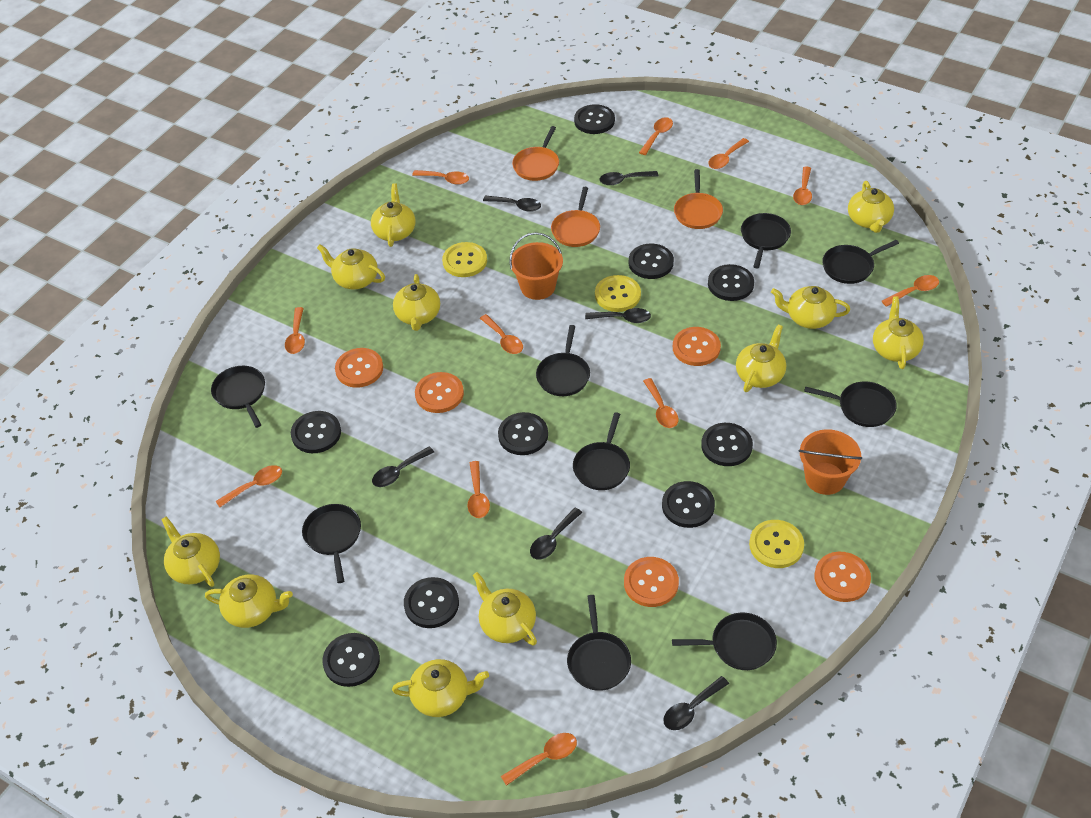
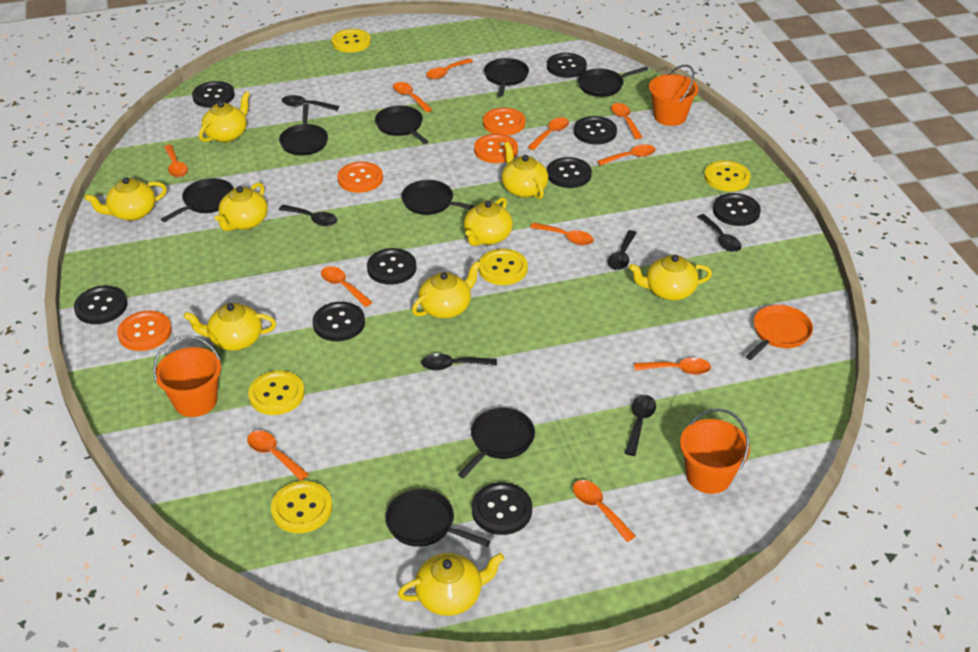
black pan: [211,366,265,428] [302,504,361,583] [536,325,590,396] [567,595,631,691] [573,412,630,490] [672,613,777,670] [741,213,791,268] [804,381,897,427] [822,240,899,284] = 9 -> [161,178,234,222] [279,104,328,156] [375,105,429,144] [385,489,490,547] [401,180,475,215] [458,408,535,478] [484,58,529,97] [578,67,649,97] = 8
orange bucket: [509,232,563,300] [799,429,862,495] = 2 -> [153,335,221,417] [649,64,698,126] [680,408,750,494] = 3
orange button: [335,348,383,388] [415,372,464,413] [624,557,679,607] [673,327,721,366] [814,552,871,602] = 5 -> [117,311,172,351] [337,162,383,193] [474,134,518,163] [483,108,525,135] = 4
orange pan: [512,126,559,181] [551,187,600,247] [674,169,723,229] = 3 -> [746,305,813,360] = 1
yellow button: [442,242,487,277] [595,275,641,312] [749,520,804,568] = 3 -> [248,371,305,415] [271,481,332,533] [332,29,371,53] [478,249,528,285] [704,160,751,191] = 5
yellow teapot: [161,516,220,587] [205,574,293,628] [317,244,385,289] [371,183,416,247] [392,659,489,717] [393,274,440,331] [473,572,537,645] [736,325,786,392] [771,286,850,329] [848,181,894,233] [873,296,924,369] = 11 -> [85,177,167,221] [183,303,276,351] [199,91,250,142] [215,182,268,231] [398,553,504,616] [412,261,481,318] [464,197,513,246] [501,142,548,199] [629,255,712,300] = 9

